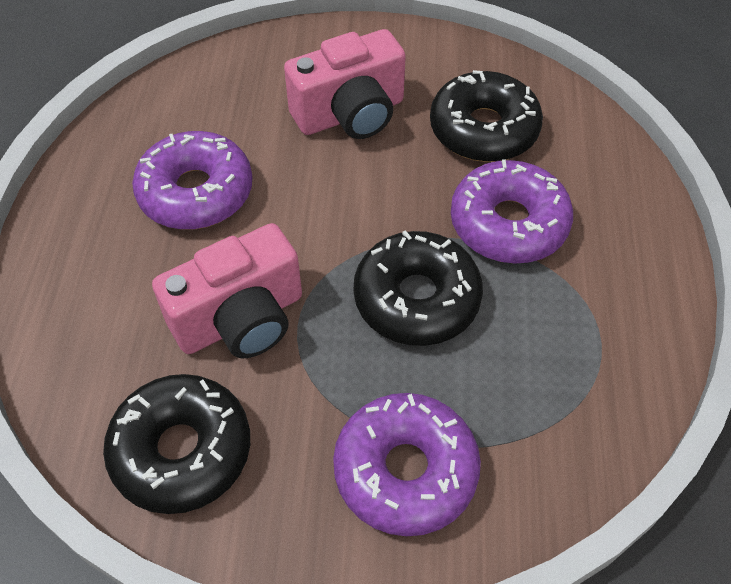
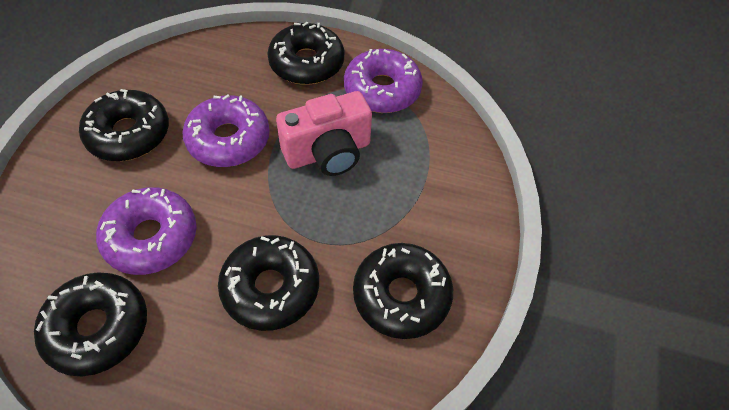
black donut: [103,374,250,514] [354,230,483,346] [430,70,543,162] = 3 -> [34,272,147,376] [79,89,169,161] [218,235,319,331] [267,22,344,85] [353,243,453,339] = 5
pink camera: [152,223,302,358] [284,29,406,139] = 2 -> [276,91,372,176] = 1

